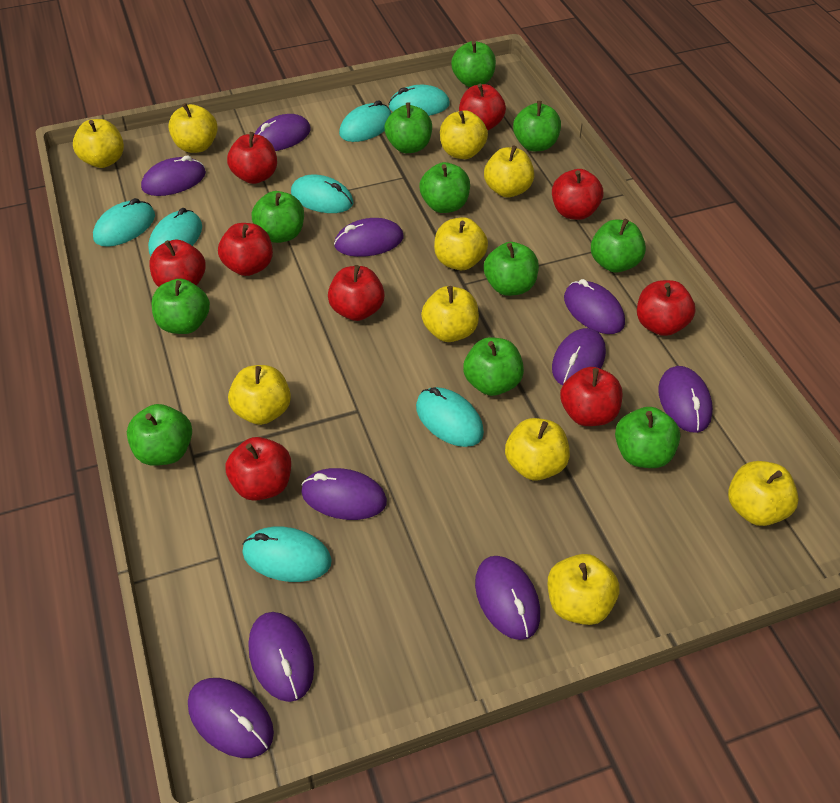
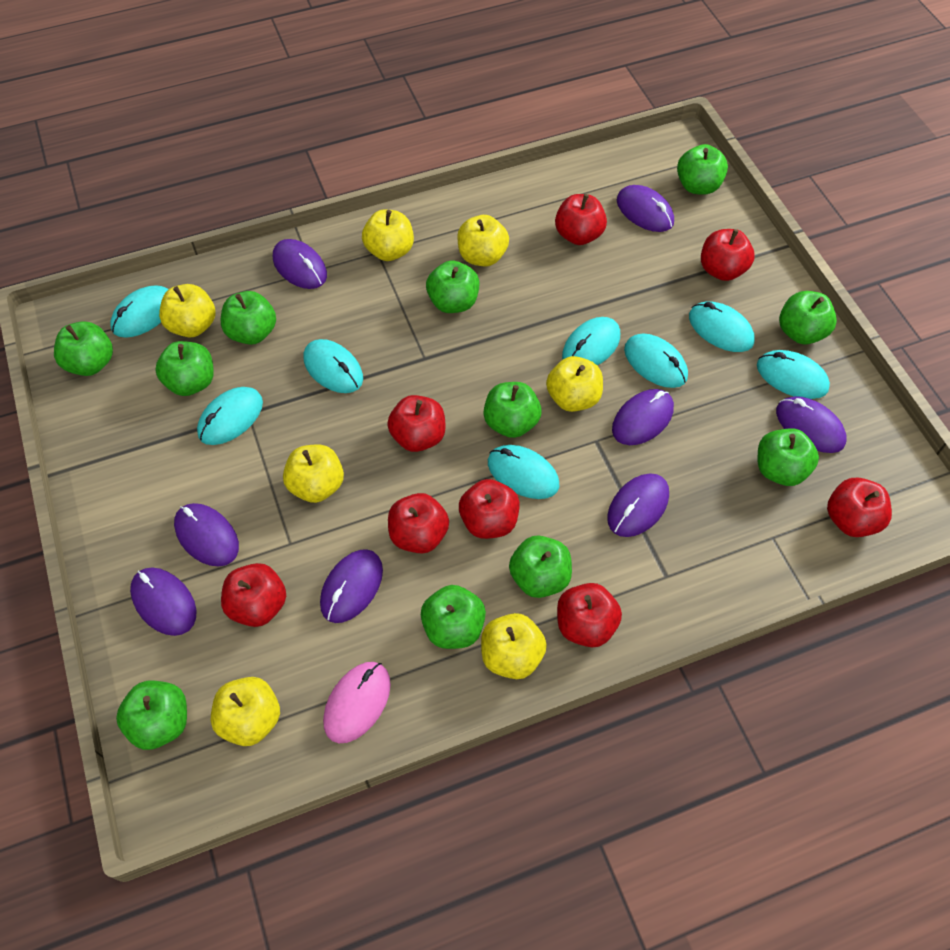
pink mouse: none = 0 -> [323,662,391,743] = 1
purple mouse: [141,155,206,196] [188,678,274,758] [249,612,314,702] [255,114,311,151] [301,468,387,520] [334,218,404,257] [475,556,540,640] [552,328,606,385] [564,279,625,334] [658,366,713,433] = 10 -> [130,567,197,636] [174,503,239,567] [273,239,327,289] [320,549,383,623] [607,473,669,537] [612,389,674,445] [617,185,674,232] [776,396,847,453] = 8
red apple: [149,240,206,287] [218,223,273,276] [226,437,291,501] [227,132,277,184] [328,265,385,321] [459,84,506,130] [552,169,603,220] [560,367,622,426] [637,280,695,336] = 9 -> [221,563,286,627] [387,395,446,452] [388,493,449,554] [459,479,520,539] [555,194,607,245] [557,583,622,647] [701,229,755,281] [827,478,892,537] = 8
turquoise mouse: [93,198,155,247] [148,208,202,256] [242,527,332,582] [291,175,353,213] [339,100,391,142] [388,85,450,116] [416,387,484,447] = 7 -> [110,285,169,338] [197,387,263,445] [303,339,363,393] [488,445,560,499] [562,317,620,365] [624,333,688,388] [689,301,755,352] [757,350,830,399] = 8
yellow apple: [73,119,124,168] [168,103,218,153] [228,365,291,425] [421,286,479,342] [434,217,488,270] [440,110,488,159] [484,145,534,198] [505,418,570,481] [548,554,619,625] [728,461,799,526] = 10 -> [159,284,216,337] [211,677,280,746] [283,444,344,503] [362,210,414,261] [457,215,509,266] [481,613,547,679] [546,356,603,412] = 7

